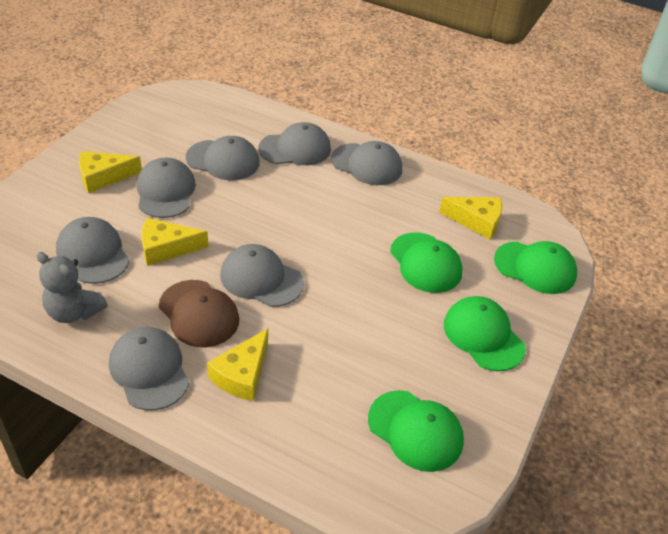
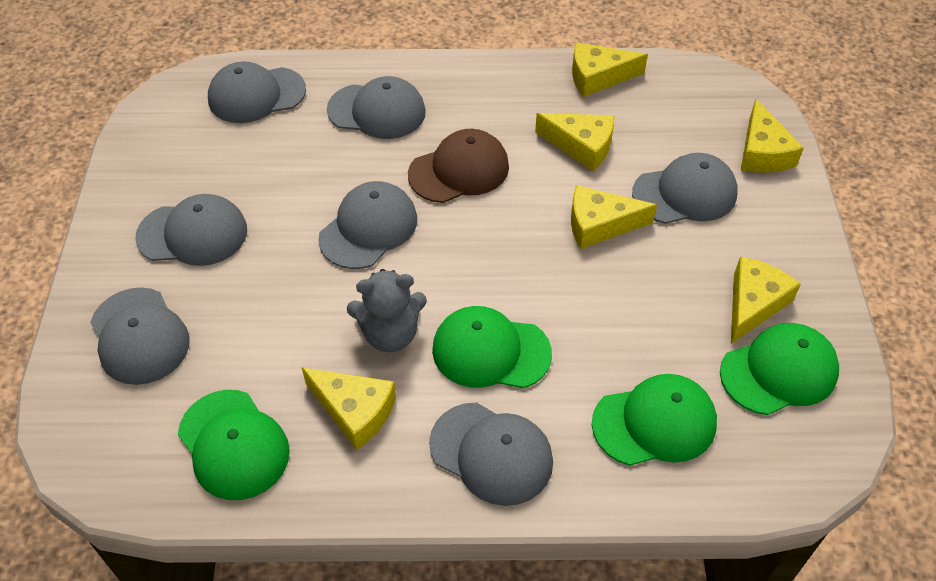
yellow cheese: [79,151,142,193] [141,218,208,266] [207,328,268,401] [439,197,502,240] = 4 -> [301,367,396,450] [535,113,614,171] [571,185,657,249] [572,42,648,97] [731,256,801,344] [741,99,804,173] = 6

